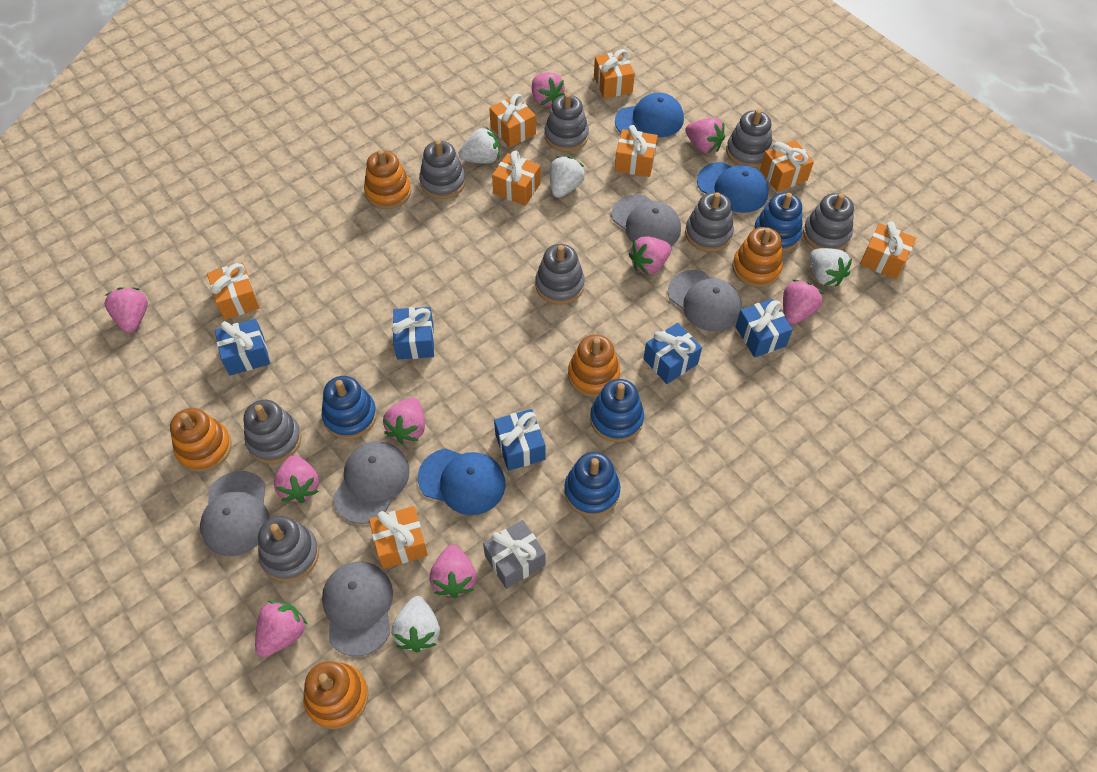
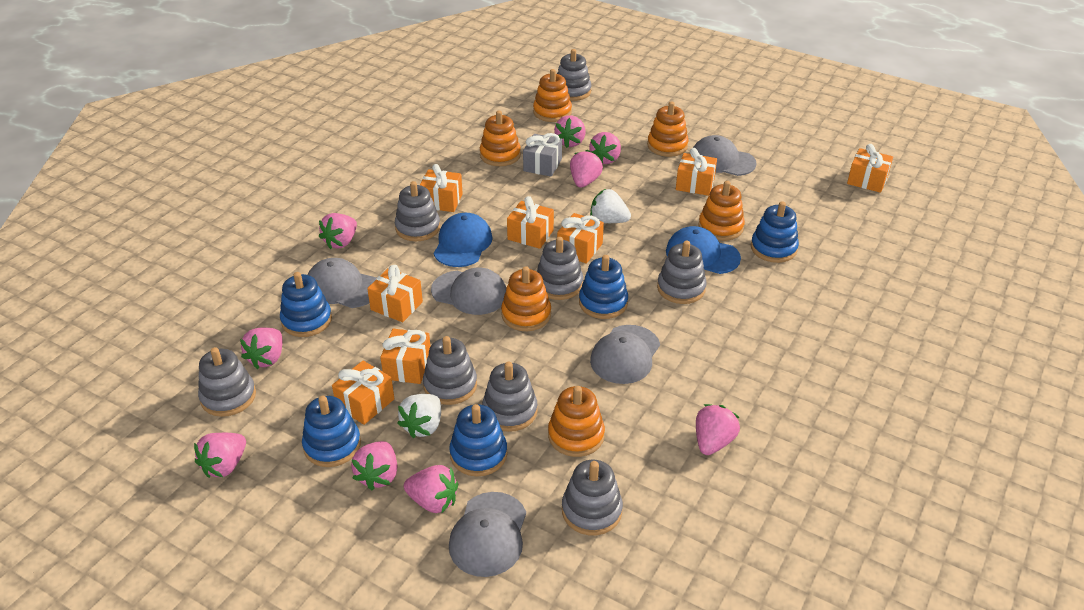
blue cap: [418,448,506,515] [615,92,684,137] [697,162,769,213] = 3 -> [434,213,493,267] [666,226,741,274] = 2
blue gift: [215,319,270,375] [392,307,434,359] [494,409,546,471] [643,323,702,384] [735,299,793,357] = 5 -> none = 0
blue stacking toy: [322,376,377,439] [564,452,620,517] [590,379,644,442] [753,193,803,252] = 4 -> [280,272,332,337] [302,396,361,467] [449,404,507,476] [579,255,628,319] [751,201,799,263] = 5
orange stacking toy: [170,408,232,472] [303,661,368,729] [364,150,411,209] [568,334,620,397] [732,227,783,287] = 5 -> [480,111,521,166] [501,266,551,331] [533,69,572,122] [548,386,605,457] [647,101,689,157] [698,181,745,241] = 6
white strawberry: [392,596,440,652] [459,127,500,164] [550,156,585,198] [810,248,852,287] = 4 -> [397,394,441,438] [590,189,631,223] = 2

